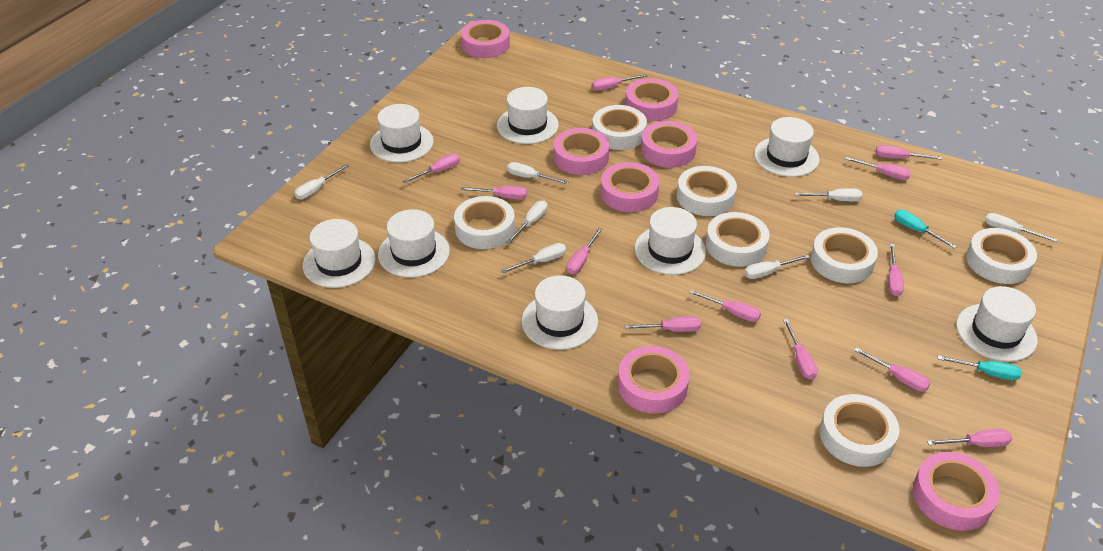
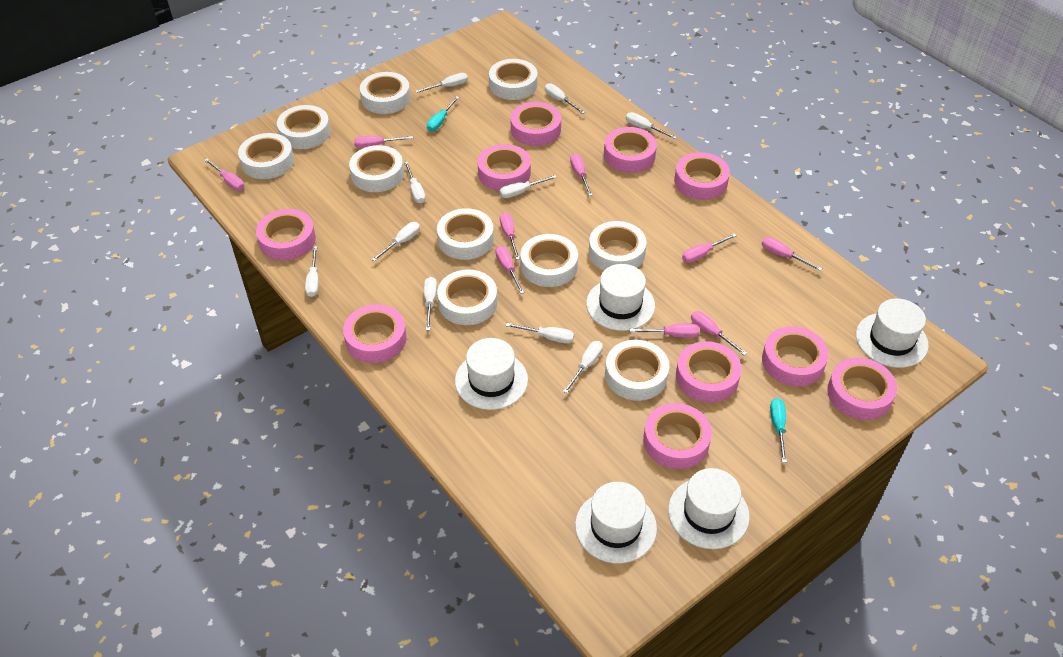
pink screwdriver: [403,153,460,183] [461,186,527,199] [567,228,602,274] [592,74,647,91] [625,316,701,332] [689,290,761,322] [783,319,818,380] [845,157,911,180] [854,347,930,392] [876,145,942,160] [888,244,904,296] [927,429,1012,447] = 12 -> [204,159,244,191] [354,136,413,148] [496,246,524,294] [500,212,520,260] [570,154,592,196] [630,324,700,338] [682,233,737,263] [691,311,747,355] [762,237,822,271] = 9
pink tape: [461,20,510,58] [554,128,609,175] [600,162,659,212] [618,346,690,414] [625,78,679,121] [641,121,697,168] [913,452,999,531] = 7 -> [256,209,316,260] [343,305,407,363] [478,144,531,191] [511,102,561,146] [604,127,657,173] [643,403,712,469] [674,152,730,200] [676,341,742,403] [762,326,829,386] [827,358,897,420] = 10
white hat: [303,219,376,288] [370,104,434,163] [378,209,450,278] [497,87,559,144] [522,275,598,350] [635,207,706,275] [754,117,819,177] [956,286,1038,362] = 8 -> [455,338,528,410] [575,482,657,563] [586,264,655,331] [668,468,750,549] [856,299,929,368] = 5
white screwdriver: [294,164,349,199] [501,243,566,273] [507,162,569,184] [507,200,548,243] [744,255,810,279] [795,188,862,201] [985,213,1058,242] = 7 -> [305,246,319,297] [372,222,420,262] [404,161,426,203] [415,73,468,93] [424,277,437,330] [499,175,557,198] [506,323,574,344] [545,83,585,114] [563,341,603,393] [626,112,677,139] = 10
white tape: [454,196,515,249] [592,105,647,150] [677,166,737,216] [706,212,770,267] [811,227,878,283] [820,394,899,467] [966,228,1037,284] = 7 -> [238,133,294,179] [277,105,331,149] [349,145,404,192] [360,72,410,114] [437,208,494,260] [437,269,497,325] [489,59,538,100] [520,234,578,287] [589,221,647,270] [605,340,669,401] = 10

